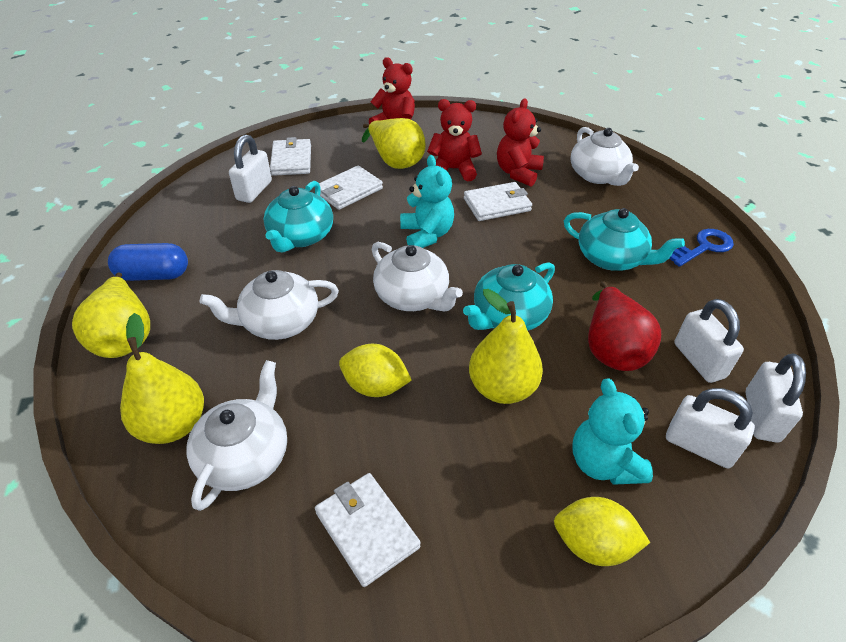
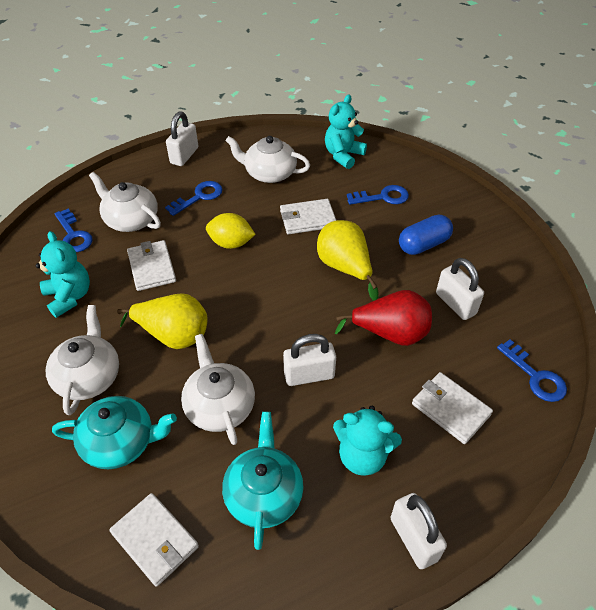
blue key: [669,229,734,267] = 1 -> [54,209,93,252] [165,181,223,216] [347,185,409,205] [497,339,567,402] = 4
red teddy bear: [369,57,415,124] [427,99,482,182] [497,98,544,186] = 3 -> none = 0
turquoise teapot: [264,181,333,253] [463,262,555,331] [564,208,685,271] = 3 -> [52,396,177,470] [222,412,304,550] = 2
turquoise teddy bear: [400,155,454,248] [572,378,653,485] = 2 -> [35,231,90,318] [325,94,367,169] [333,406,402,476] = 3
yellow lemon: [339,344,412,397] [554,497,650,566] = 2 -> [206,213,256,249] = 1
yellow pear: [72,272,150,358] [120,313,204,444] [362,118,426,169] [469,289,543,404] = 4 -> [117,293,208,349] [317,220,379,301] = 2

